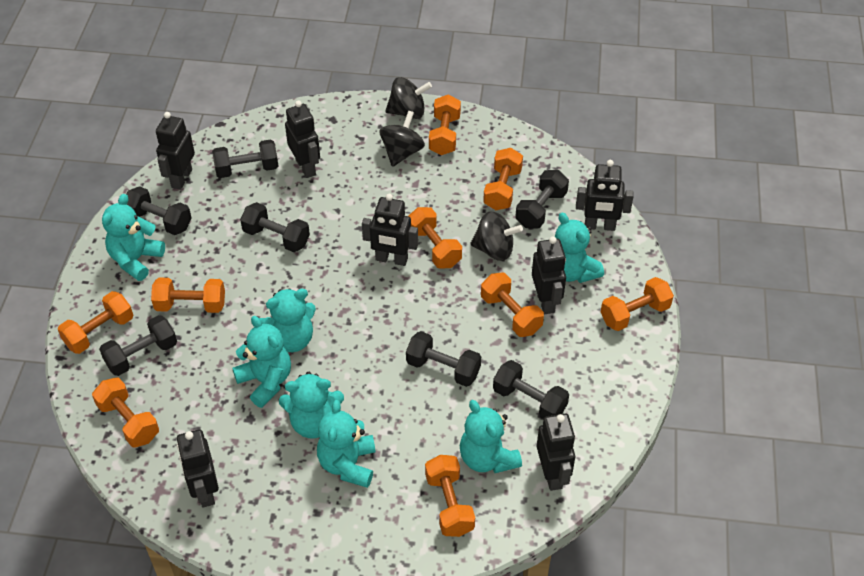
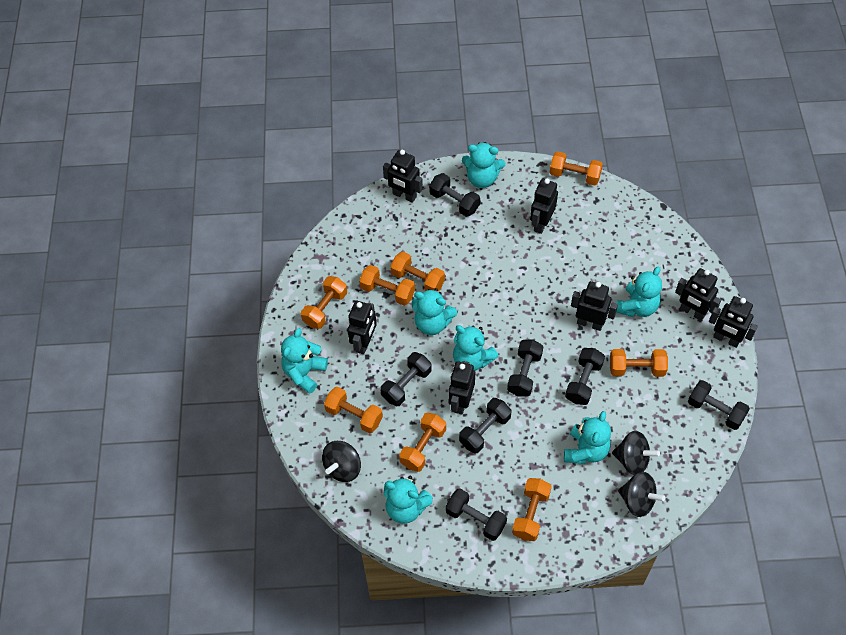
orange dumbbell: [58,291,133,354] [92,378,159,447] [151,278,225,313] [408,207,462,269] [425,455,475,537] [429,95,461,155] [481,273,544,337] [483,148,523,210] [601,277,674,331] = 9 -> [301,276,347,329] [324,387,383,434] [359,265,415,306] [390,252,445,291] [399,413,446,472] [512,478,552,541] [550,151,603,186] [610,349,668,377] = 8

